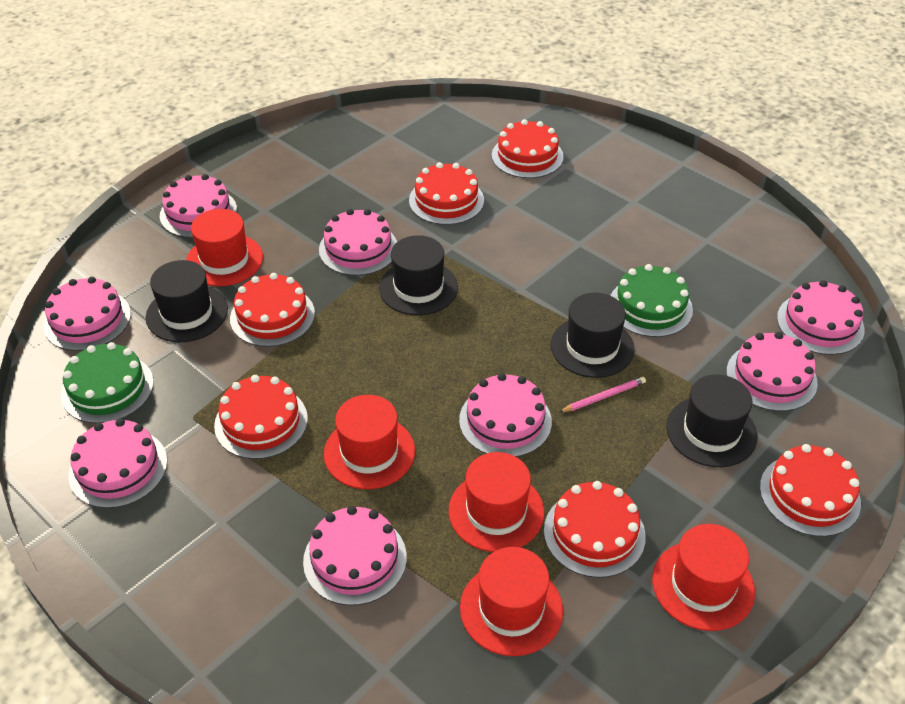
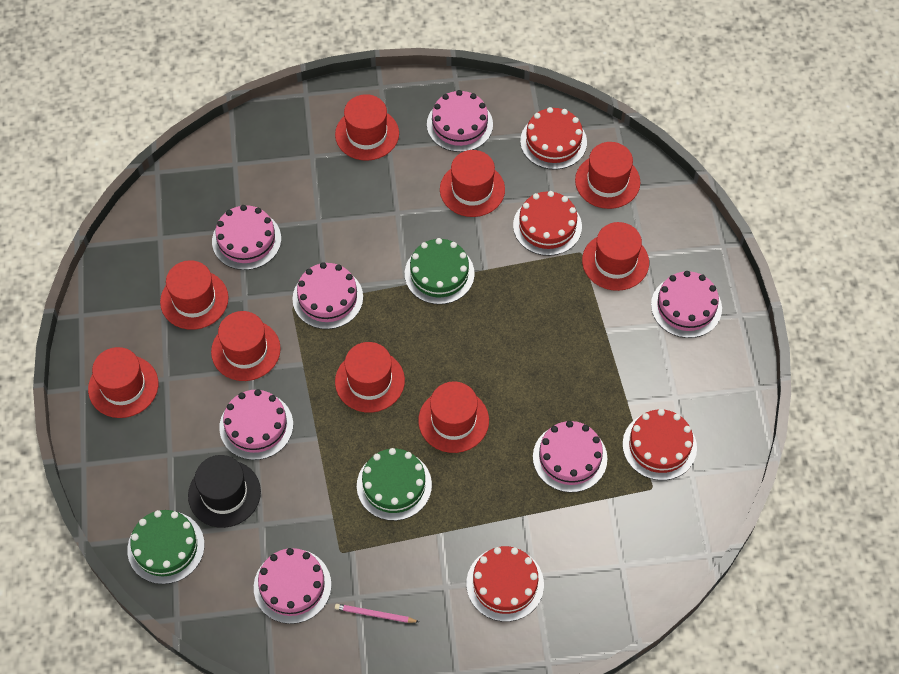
black hat: [146,260,228,342] [379,235,458,315] [551,293,635,378] [666,374,758,467] = 4 -> [188,455,261,528] = 1
green cake: [61,342,154,424] [610,264,693,337] = 2 -> [127,510,205,584] [357,448,432,521] [405,238,475,304] = 3
pink cake: [44,277,131,351] [69,418,167,508] [160,174,237,238] [303,506,407,606] [319,209,397,276] [459,373,552,457] [726,332,818,411] [777,280,865,355] = 8 -> [212,205,281,270] [219,389,293,460] [254,548,331,624] [293,262,363,329] [427,90,493,152] [533,421,607,493] [651,271,722,338] = 7
red cake: [214,375,308,459] [230,273,315,347] [409,162,484,225] [492,119,564,178] [544,481,646,578] [760,444,861,537] = 6 -> [466,546,544,622] [513,191,582,256] [520,107,587,170] [623,409,697,480] = 4
red hat: [186,209,263,286] [324,395,415,489] [448,452,544,552] [460,547,563,656] [652,524,755,631] = 5 -> [88,347,158,418] [160,260,229,330] [211,311,281,381] [335,94,399,161] [335,342,405,413] [418,381,489,453] [440,150,505,217] [575,142,640,209] [582,222,649,291] = 9

